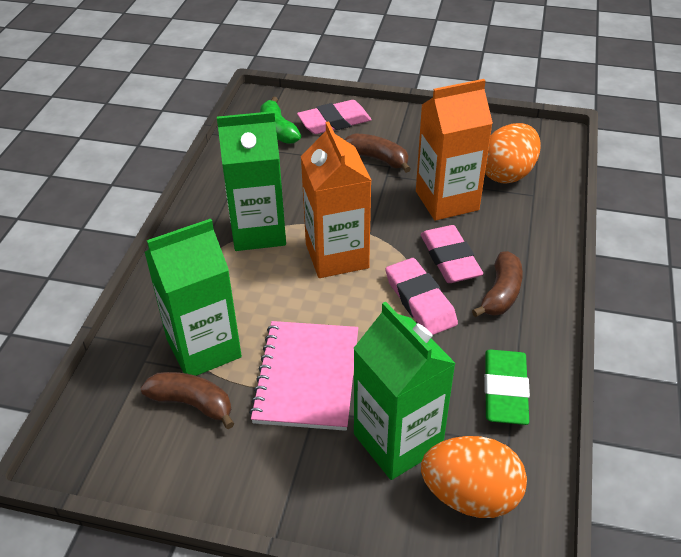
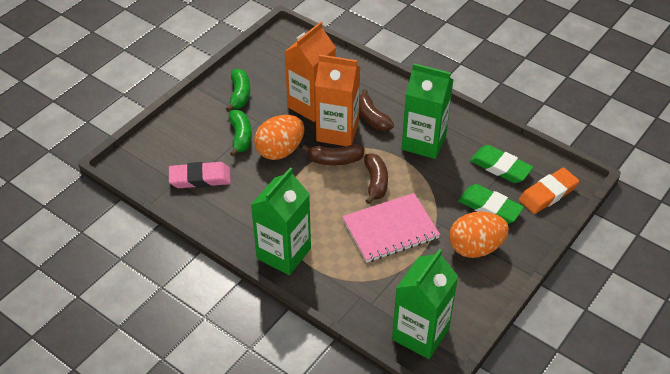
green banana: [260,97,301,144] = 1 -> [226,68,250,112] [229,110,252,157] = 2
green eraser: [484,349,530,425] = 1 -> [458,184,524,224] [470,145,533,183] = 2
orange eraser: none = 0 -> [519,168,579,214] = 1
pink eraser: [297,100,371,134] [385,258,458,335] [420,225,483,283] = 3 -> [169,162,231,188] = 1

